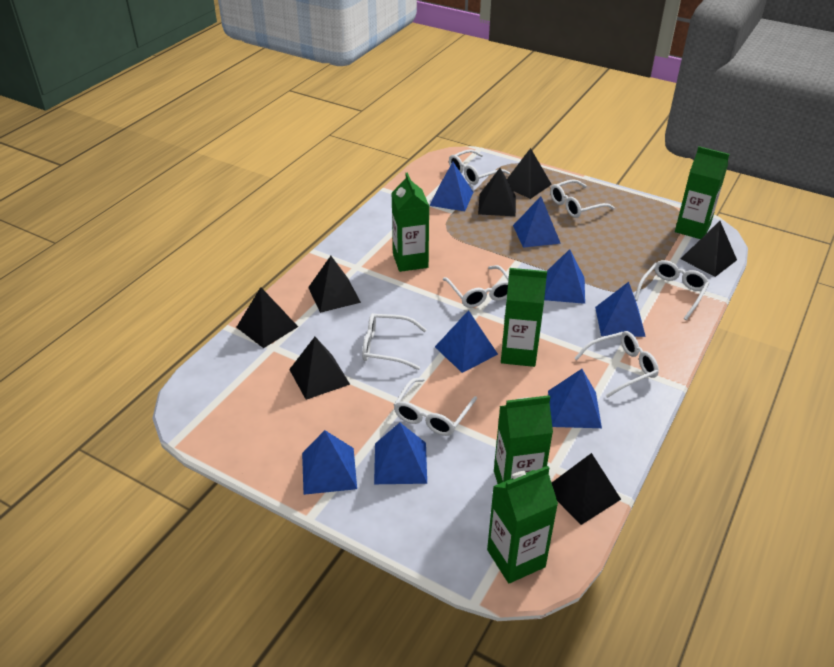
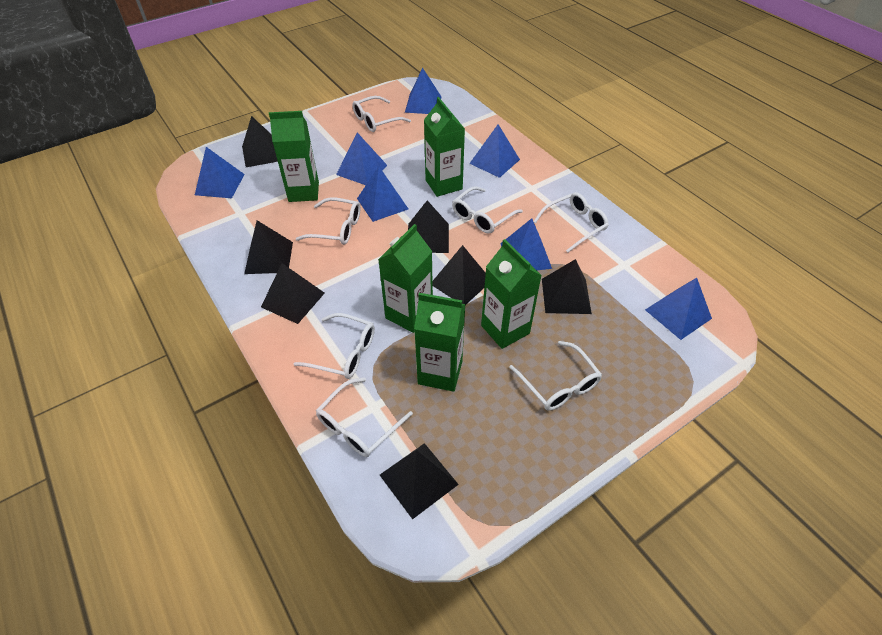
blue pyramid: [302,430,357,495] [374,422,427,484] [429,162,473,211] [435,310,498,373] [513,196,561,248] [544,249,585,304] [548,369,602,428] [595,282,646,337] = 8 -> [195,147,245,198] [336,133,387,185] [357,166,408,222] [405,67,442,114] [469,124,520,178] [500,218,552,270] [645,278,712,340] = 7

